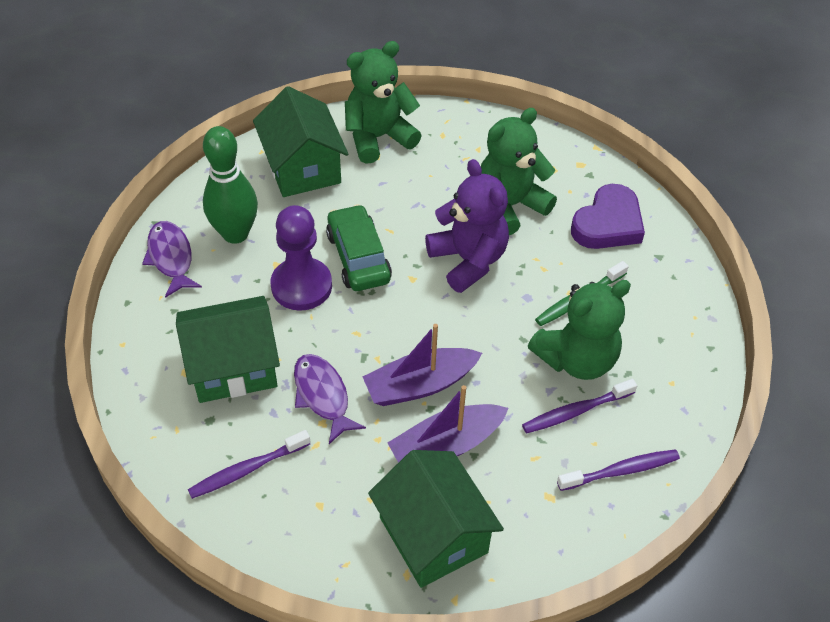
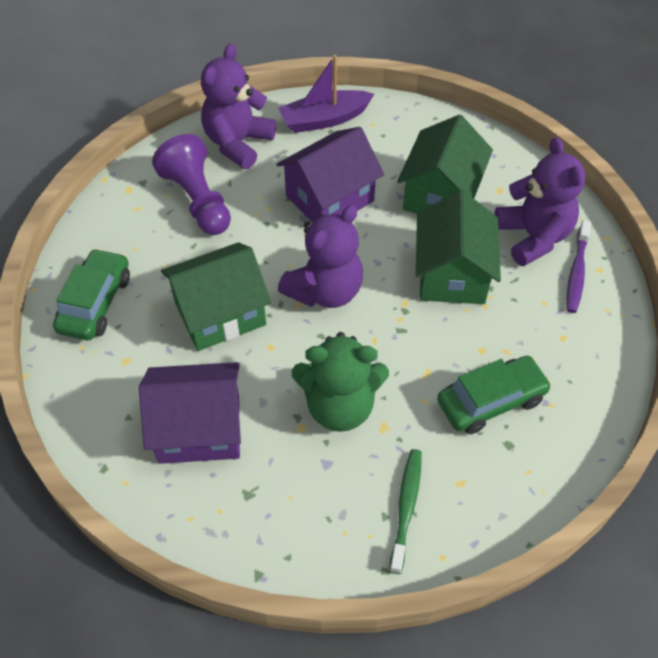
green bowling pin: [203,126,258,244] = 1 -> none = 0
green car: [326,204,392,291] = 1 -> [53,248,130,340] [437,356,552,434] = 2
green teddy bear: [345,41,422,164] [481,108,557,235] [528,280,631,380] = 3 -> [292,332,389,432] = 1
purple boat: [362,324,482,406] [388,385,509,463] = 2 -> [279,55,374,133] = 1
purple fish: [142,221,202,298] [294,354,366,444] = 2 -> none = 0
purple heart: [571,184,645,249] = 1 -> none = 0
purple house: none = 0 -> [139,362,241,464] [276,127,384,223] = 2
purple teddy bear: [425,159,509,293] = 1 -> [201,44,276,169] [278,205,363,308] [495,137,585,266] = 3
purple toothbrush: [188,430,310,499] [522,379,637,434] [557,449,680,491] = 3 -> [566,220,591,313] = 1

